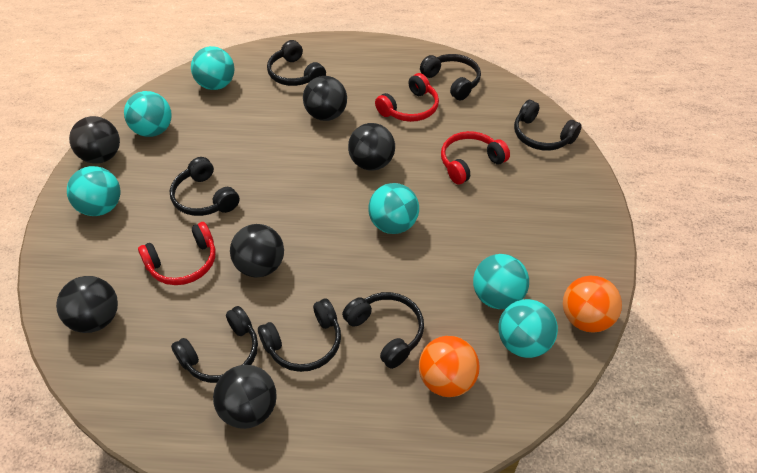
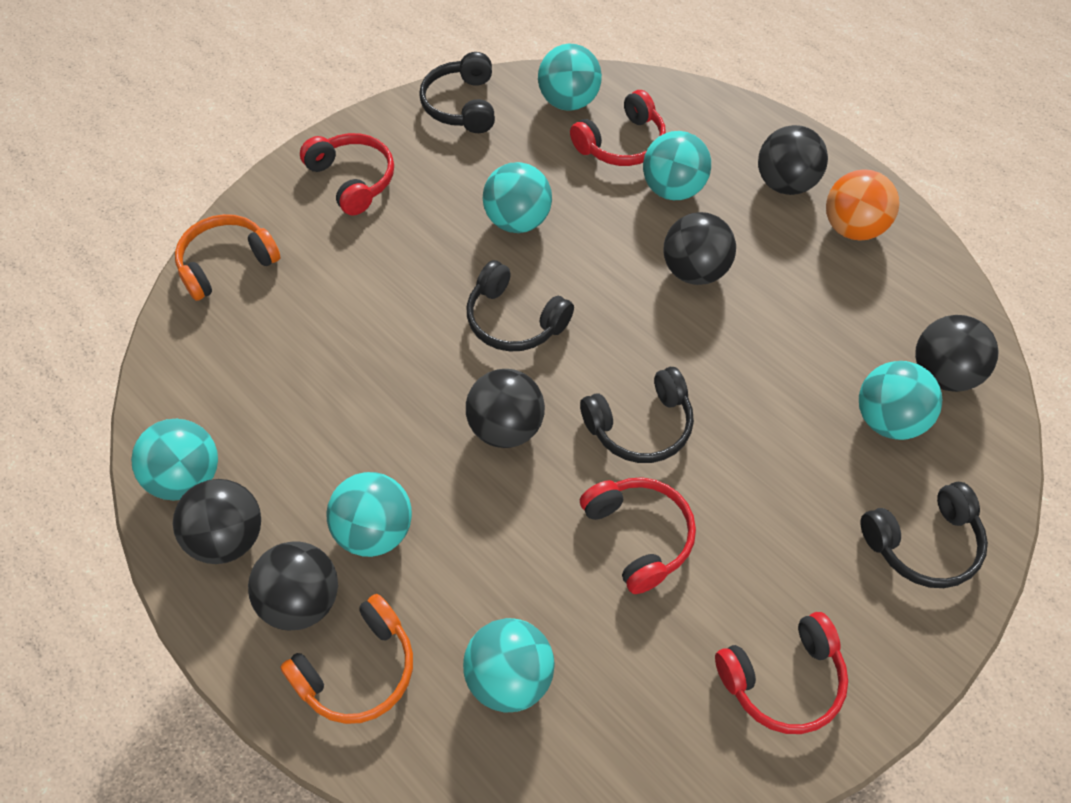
black headphones: [170,157,240,216] [171,306,258,383] [258,299,341,372] [267,40,326,86] [342,292,424,369] [420,54,481,101] [514,100,582,151] = 7 -> [419,52,495,133] [467,260,574,351] [580,367,694,463] [860,482,988,588] = 4
orange ball: [419,336,480,397] [563,276,622,333] = 2 -> [826,169,899,241] = 1
orange headphones: none = 0 -> [175,214,280,301] [280,594,413,724] = 2
red headphones: [138,222,215,285] [375,73,439,122] [441,131,510,184] = 3 -> [300,133,394,215] [570,90,666,166] [580,477,696,594] [715,612,848,734] = 4
turquoise ball: [67,166,120,216] [124,91,172,137] [191,46,235,90] [368,183,419,234] [473,254,529,309] [498,299,558,358] = 6 -> [131,419,218,501] [326,472,412,557] [463,618,555,712] [483,162,552,233] [538,44,602,111] [643,131,711,200] [859,361,942,440] = 7

